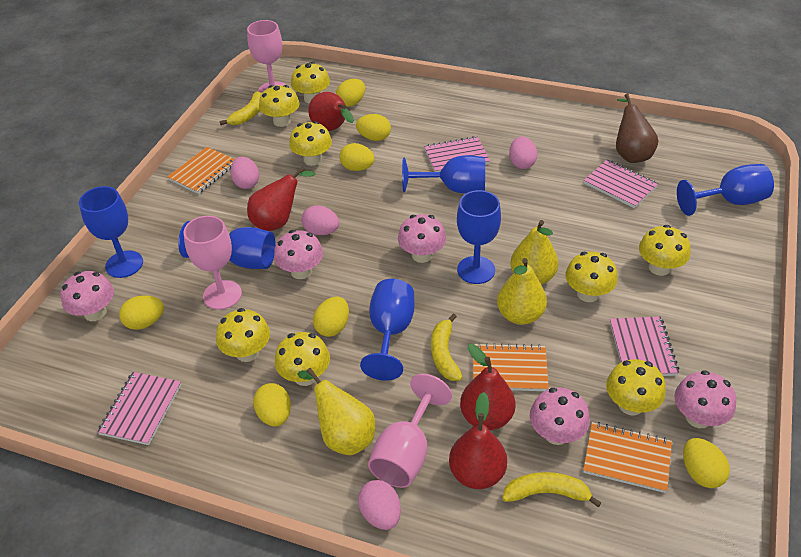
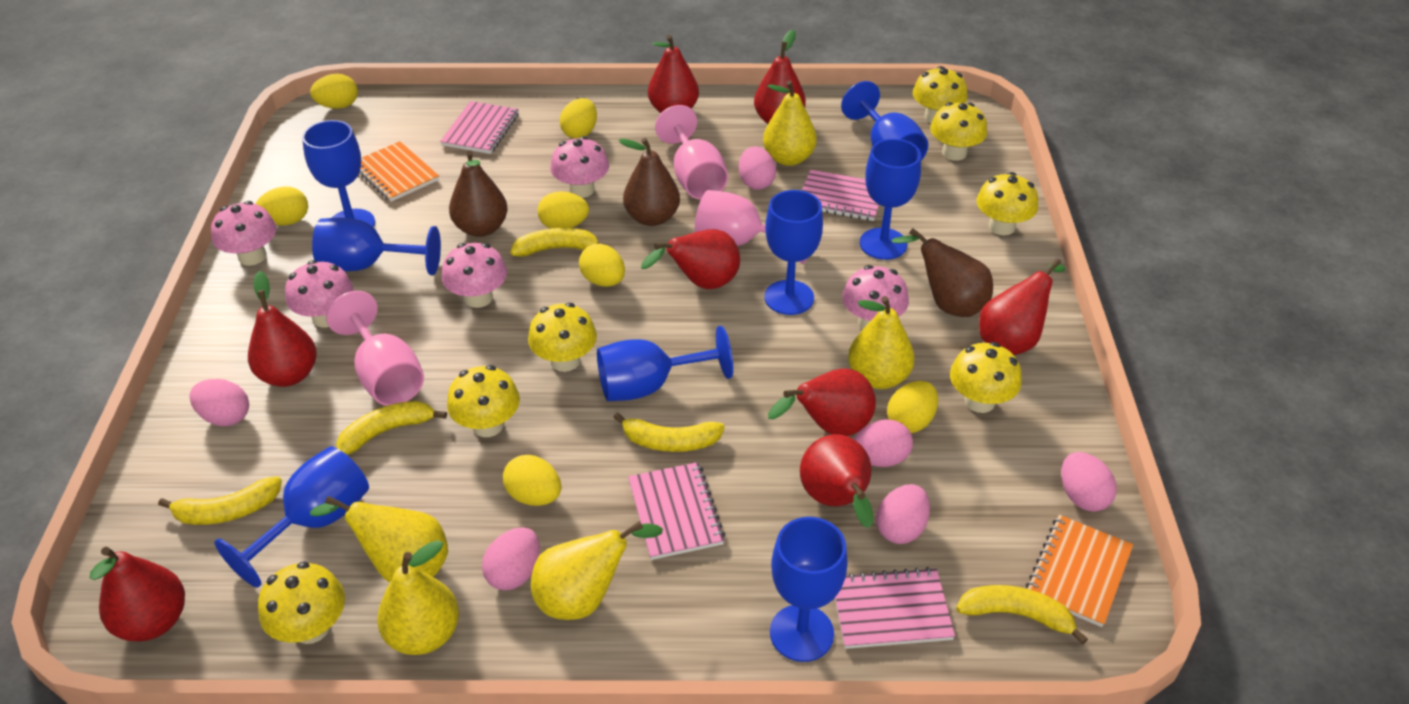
blue goblet: [79,186,143,278] [178,221,276,269] [360,279,415,381] [402,155,485,194] [457,190,501,284] [677,164,774,216] = 6 -> [214,446,369,588] [302,120,375,228] [312,217,441,275] [597,326,733,401] [764,190,823,315] [770,517,847,662] [841,81,928,161] [860,139,921,260] = 8
brown pear: [616,94,658,163] = 1 -> [449,150,508,237] [618,138,680,226] [891,228,993,317] = 3
orange notebook: [167,147,235,194] [473,343,549,391] [583,422,672,493] = 3 -> [359,141,439,202] [1026,515,1133,627] = 2
pink egg: [230,156,259,189] [302,205,339,235] [358,480,401,530] [509,137,537,169] = 4 -> [189,379,249,426] [482,527,540,590] [739,147,776,190] [854,419,913,467] [876,484,930,544] [1061,452,1117,512] = 6
red pear: [247,166,316,231] [308,92,354,131] [449,392,507,489] [460,344,516,430] = 4 -> [90,547,185,641] [248,271,317,387] [641,229,740,289] [648,35,699,113] [754,30,806,124] [768,368,876,436] [800,434,873,528] [979,258,1065,355] = 8
yellow banana: [220,91,262,125] [431,314,463,381] [502,472,602,507] = 3 -> [158,476,282,525] [336,401,447,455] [510,228,605,257] [613,412,725,452] [956,585,1088,645] = 5
yellow mushroom: [216,308,270,362] [259,85,300,127] [275,332,330,386] [289,121,332,166] [291,62,330,104] [565,251,618,302] [606,359,666,415] [639,225,691,276] = 8 -> [258,561,345,644] [447,365,520,437] [528,303,597,372] [913,66,968,123] [930,102,987,161] [950,342,1022,413] [977,172,1038,236] = 7
yellow pear: [297,368,375,455] [497,258,547,325] [510,220,558,285] = 3 -> [310,496,448,583] [377,540,459,655] [531,521,663,620] [763,80,817,166] [848,296,915,389] = 5

